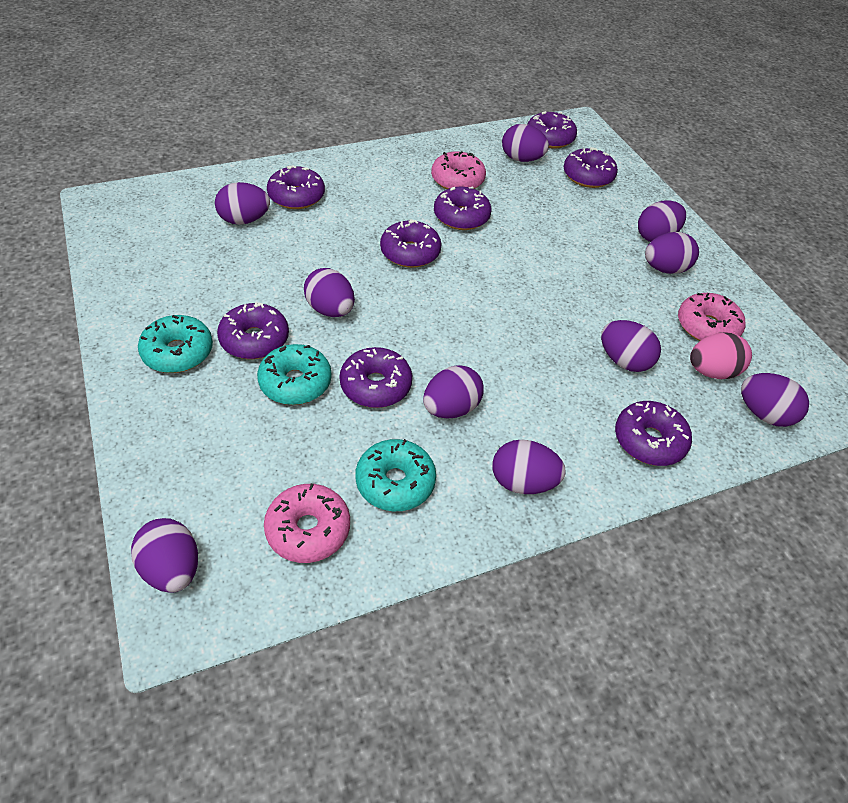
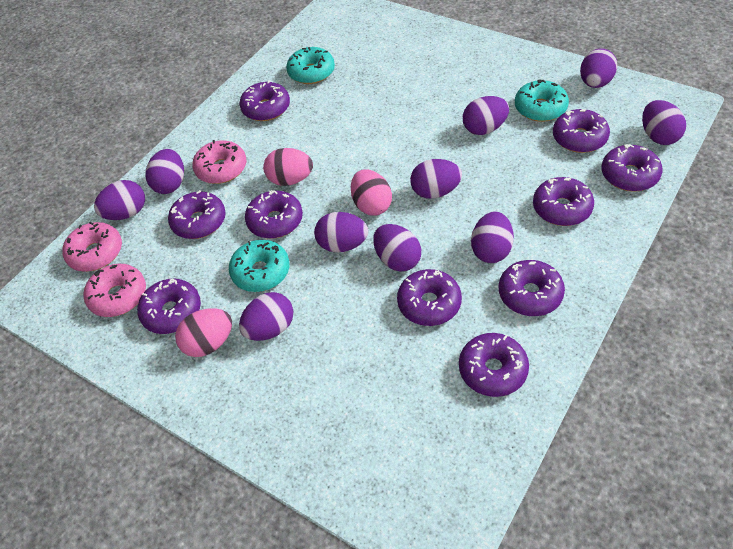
pink egg: [690,332,752,379] = 1 -> [175,308,232,357] [263,148,313,186] [351,169,392,216] = 3
purple donut: [217,302,289,359] [267,165,325,209] [340,347,412,408] [380,219,442,268] [434,187,491,230] [527,111,577,148] [564,147,618,188] [615,401,692,466] = 8 -> [137,279,201,334] [168,190,226,239] [240,80,290,121] [245,190,303,239] [397,269,462,326] [459,333,529,397] [499,260,565,316] [533,177,594,226] [553,109,610,153] [601,144,662,192] = 10

